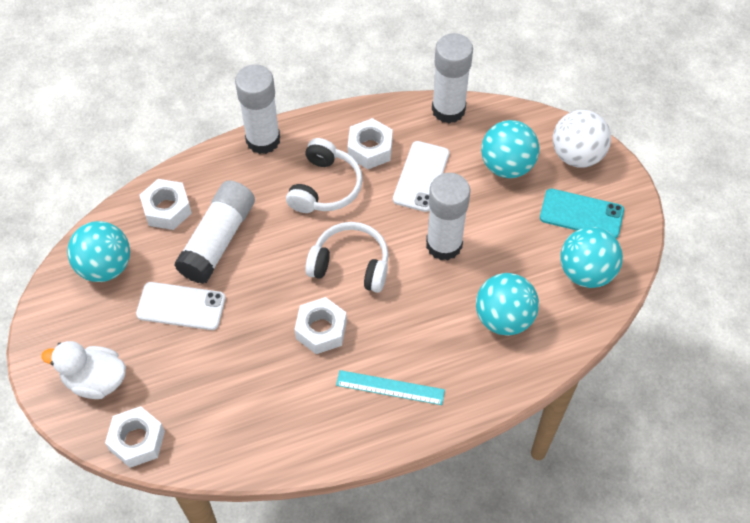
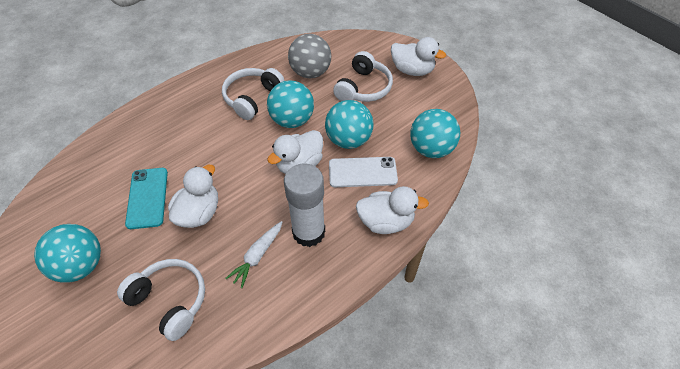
grey ball: none = 0 -> [288,34,331,78] = 1
turquoise ruler: [336,370,445,405] = 1 -> none = 0
white ball: [553,110,611,167] = 1 -> none = 0
white carrot: none = 0 -> [225,221,282,288] = 1
white duck: [41,341,126,399] = 1 -> [168,164,218,228] [267,130,323,174] [356,186,429,234] [391,37,446,76] = 4
white glue stick: [174,180,255,284] [235,64,280,154] [426,173,470,260] [432,33,473,123] = 4 -> [284,163,325,247] = 1
white headphones: [286,138,363,213] [305,222,389,293] = 2 -> [117,259,205,341] [222,68,285,120] [333,51,393,102] = 3
white nut: [105,406,165,468] [139,179,192,230] [294,297,347,354] [347,118,393,169] = 4 -> none = 0
white phone: [136,282,226,330] [393,141,449,212] = 2 -> [329,157,398,187] = 1

